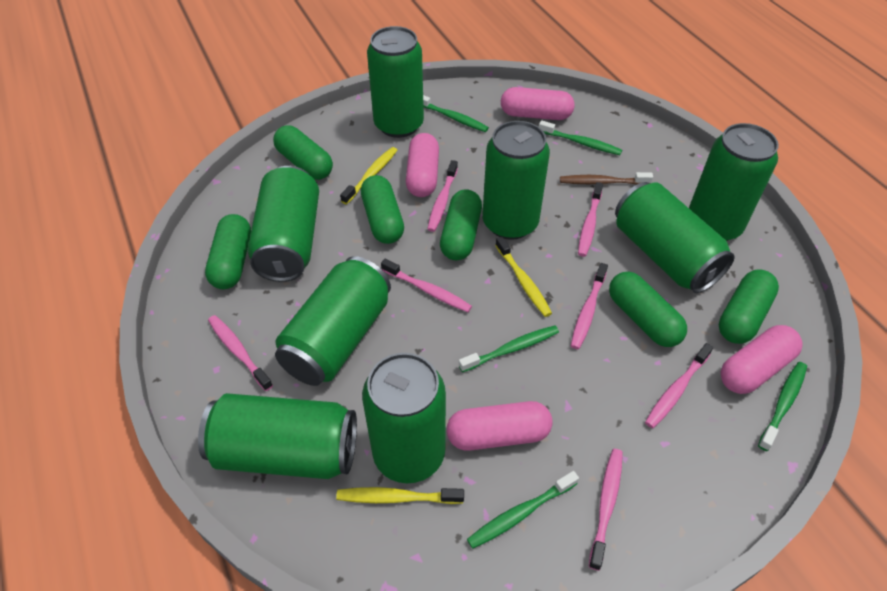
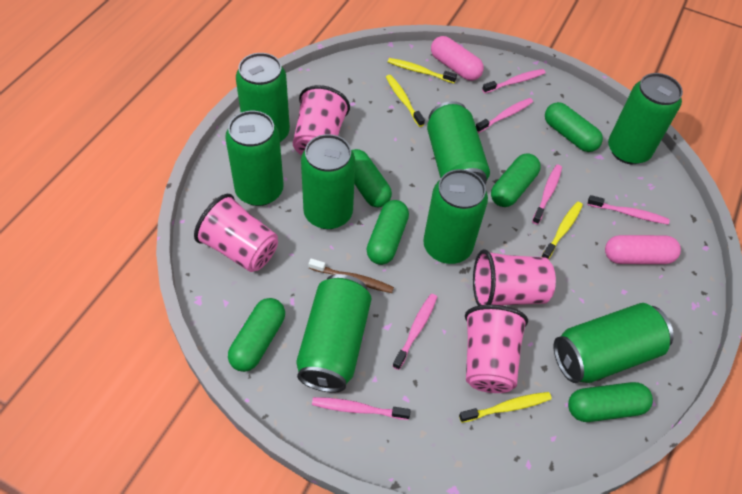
green toothbrush: [423,95,489,132] [459,325,559,372] [467,471,579,549] [539,120,622,155] [758,362,807,451] = 5 -> none = 0
pink capsule: [406,133,439,197] [447,401,553,451] [501,87,575,120] [720,325,803,394] = 4 -> [431,36,484,81] [605,235,681,264] = 2
pink cup: none = 0 -> [194,194,278,272] [293,85,350,156] [465,305,528,393] [473,249,556,306] = 4
pink toothbrush: [208,315,273,391] [381,259,472,312] [427,160,458,232] [571,263,608,349] [578,182,603,257] [589,449,623,571] [645,343,713,428] = 7 -> [312,397,411,420] [392,294,437,370] [476,98,533,133] [482,69,545,93] [532,165,562,225] [587,195,669,224] = 6
yellow toothbrush: [336,487,464,504] [340,147,397,204] [495,237,552,317] = 3 -> [386,75,425,127] [388,58,457,83] [459,392,552,423] [541,202,583,259] = 4

